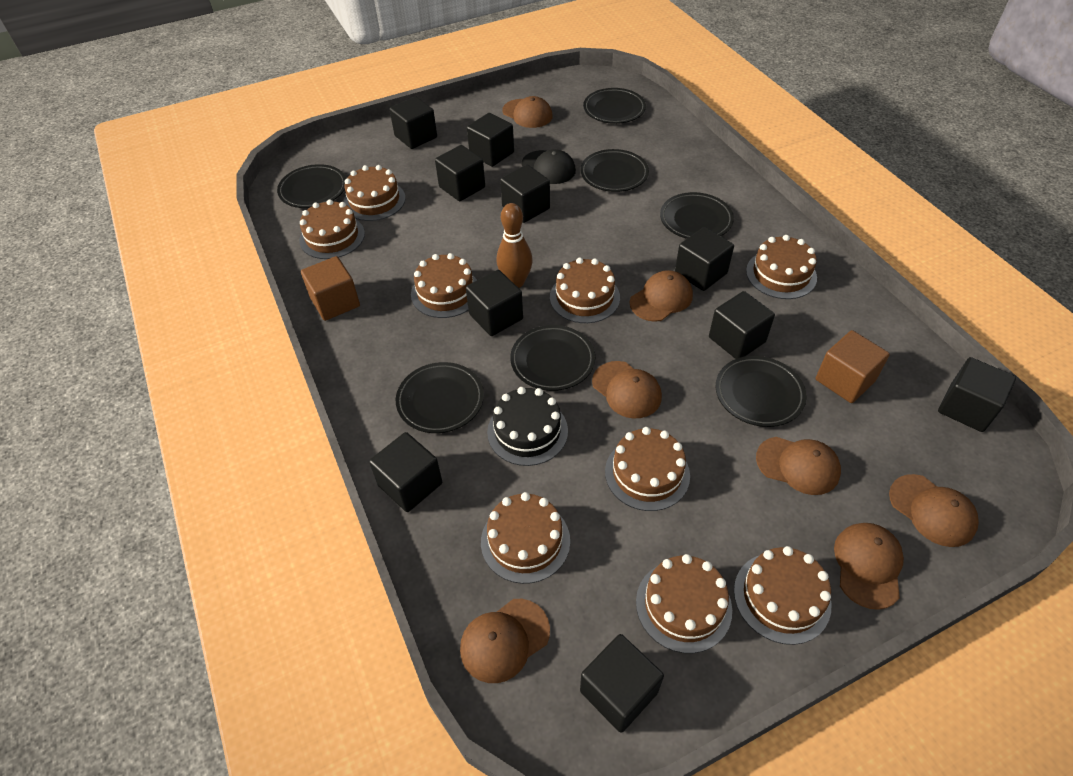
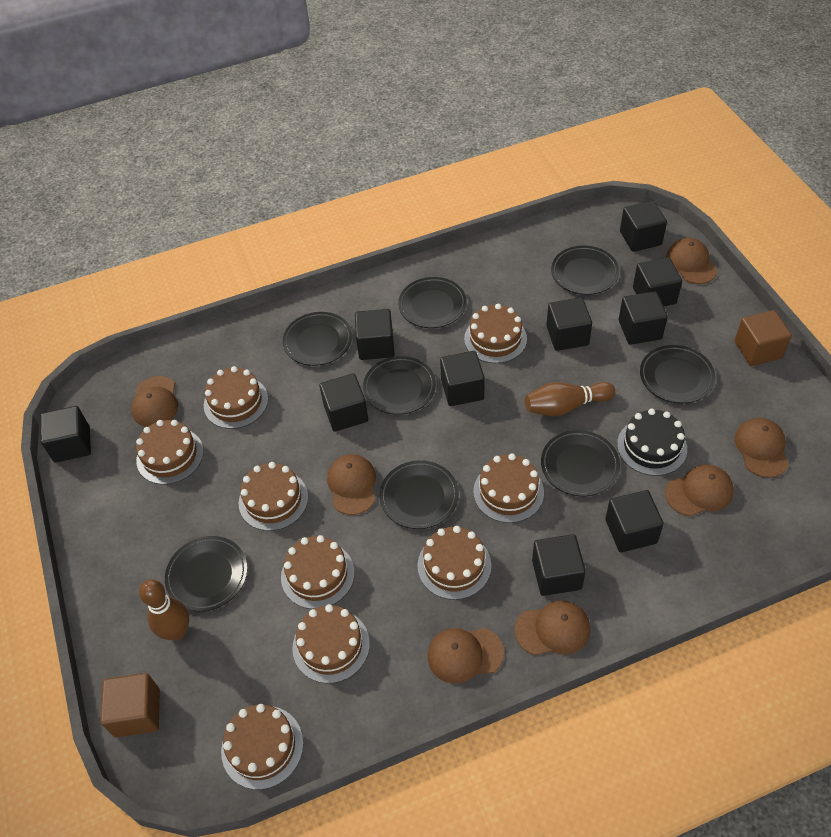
black cap: [522,149,576,184] = 1 -> none = 0
black plate: [277,164,346,208] [396,362,484,433] [510,325,595,391] [580,149,649,192] [583,88,646,124] [660,192,734,239] [716,356,806,427] = 7 -> [165,536,247,612] [283,312,352,366] [363,356,436,415] [380,460,459,529] [398,277,467,328] [541,430,620,496] [551,246,619,295] [640,345,716,404] = 8
brown bowling pin: [497,203,533,288] = 1 -> [139,579,189,641] [525,382,615,416] = 2

